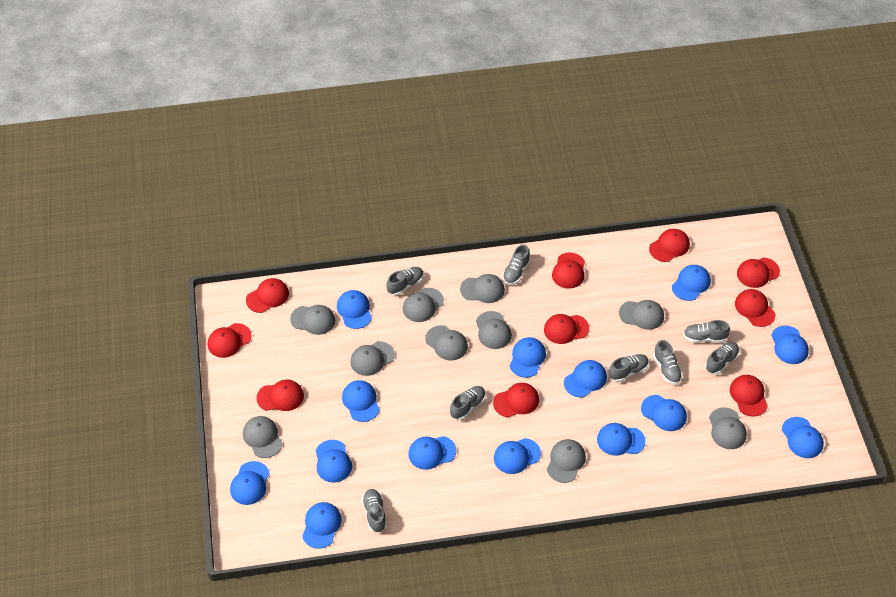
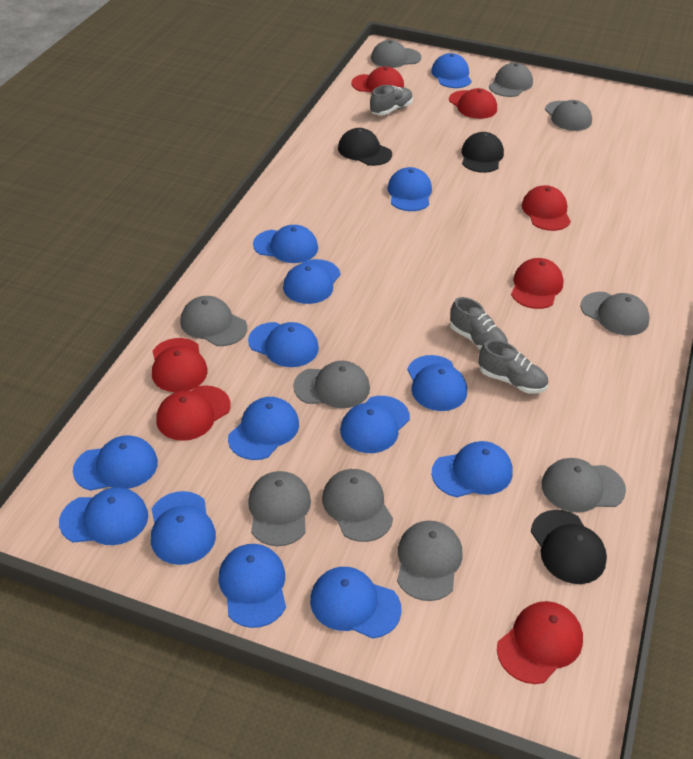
black cap: none = 0 -> [338,128,392,166] [461,132,504,173] [531,510,607,584] = 3
grey shoe: [362,489,387,532] [387,267,424,295] [450,386,486,420] [502,244,530,285] [609,354,649,382] [653,340,683,384] [683,320,730,343] [705,342,739,374] = 8 -> [370,85,413,115] [450,297,508,349] [479,340,548,394] = 3
red cap: [208,323,251,358] [246,278,289,313] [256,380,304,411] [493,383,539,417] [544,314,589,344] [552,253,585,289] [649,229,690,262] [730,375,768,417] [735,289,775,327] [737,257,780,288] = 10 -> [152,338,208,392] [156,385,231,441] [352,66,404,93] [449,88,497,119] [497,601,583,684] [511,258,564,309] [522,185,571,231] = 7

